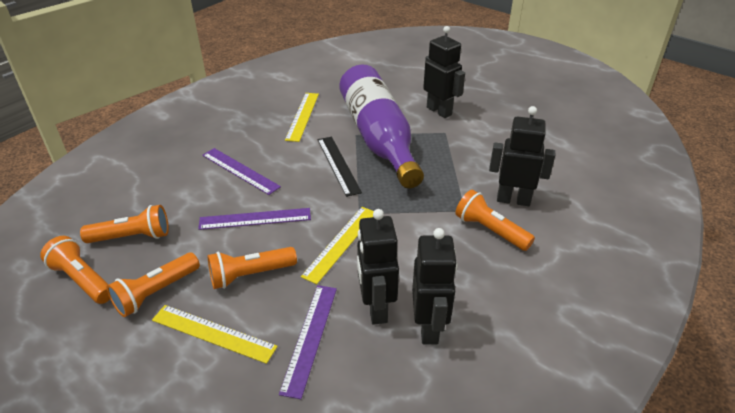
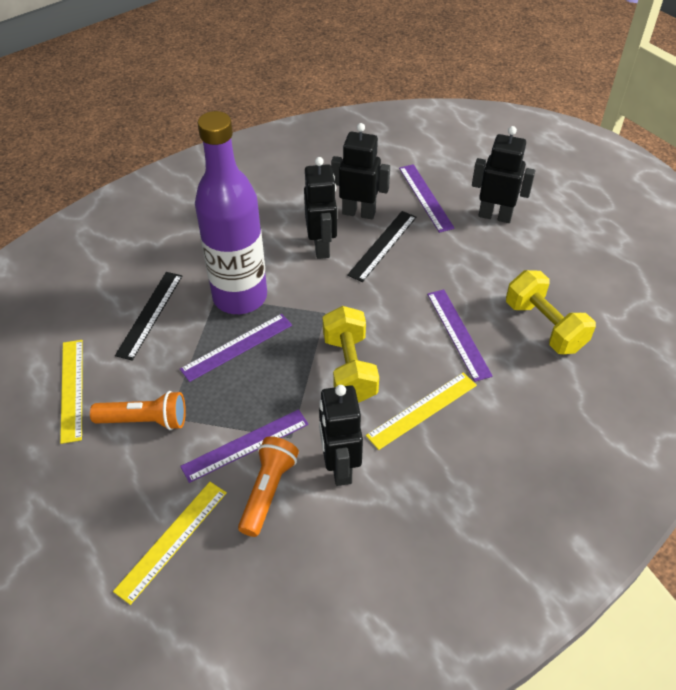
black ruler: [317,137,362,197] = 1 -> [115,272,182,361] [347,211,416,282] = 2
orange flashlight: [40,236,110,304] [80,205,169,243] [107,253,200,317] [208,247,297,289] [455,189,535,251] = 5 -> [90,391,186,430] [238,436,299,537] = 2
purple ruler: [198,208,311,230] [202,148,281,195] [279,285,337,399] = 3 -> [180,314,292,382] [180,409,309,483] [399,164,455,233] [427,289,493,382] = 4
yellow dumbbell: none = 0 -> [323,306,379,403] [506,270,596,354] = 2

